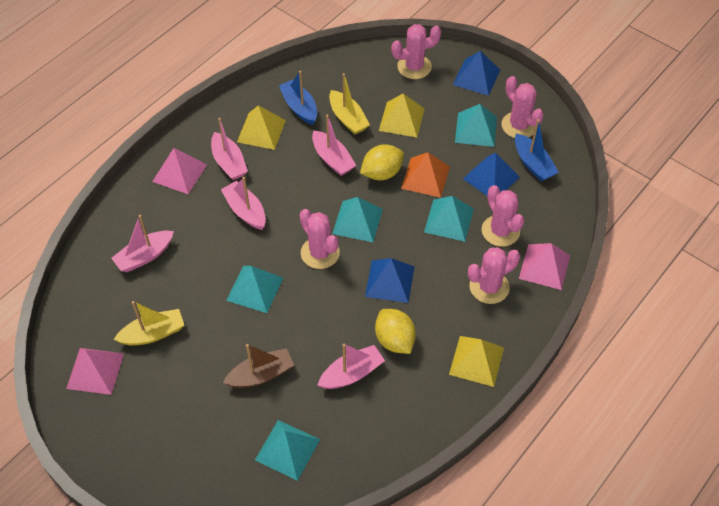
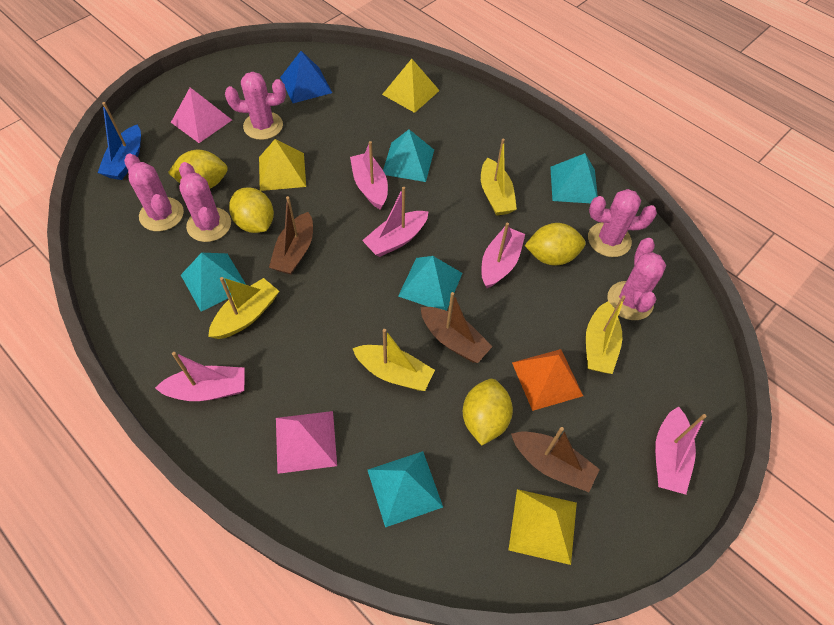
blue boat: [279,71,317,125] [515,119,559,181] = 2 -> [98,102,141,180] = 1
blue pyramid: [365,258,415,303] [453,51,500,96] [463,153,520,196] = 3 -> [280,51,332,103] = 1
brown boat: [223,344,294,388] = 1 -> [269,196,313,274] [421,292,493,363] [511,427,600,492] = 3
pink pyramid: [66,348,124,395] [152,148,207,194] [519,243,570,290] = 3 -> [171,87,232,143] [276,411,337,474] = 2
yellow boat: [114,301,184,345] [329,73,370,135] = 2 -> [208,277,279,339] [352,329,435,391] [481,139,517,216] [586,295,626,374] = 4
yellow lemon: [360,144,404,180] [375,309,416,354] = 2 -> [168,150,228,188] [229,187,274,233] [463,379,513,446] [524,223,586,266] = 4

